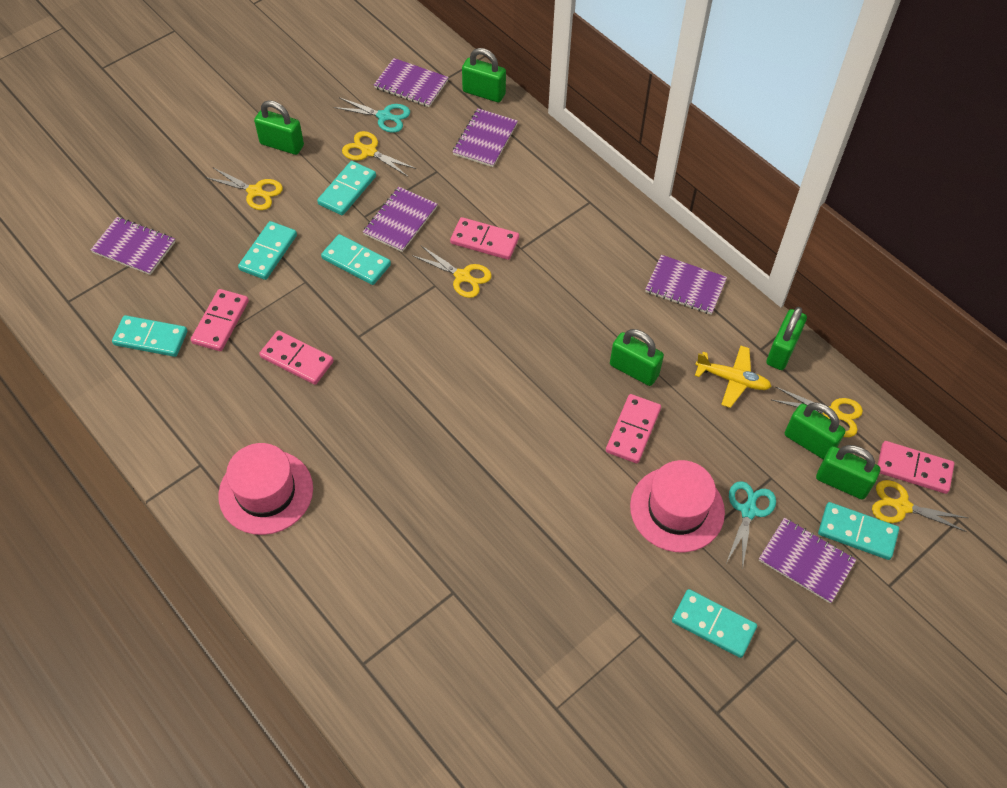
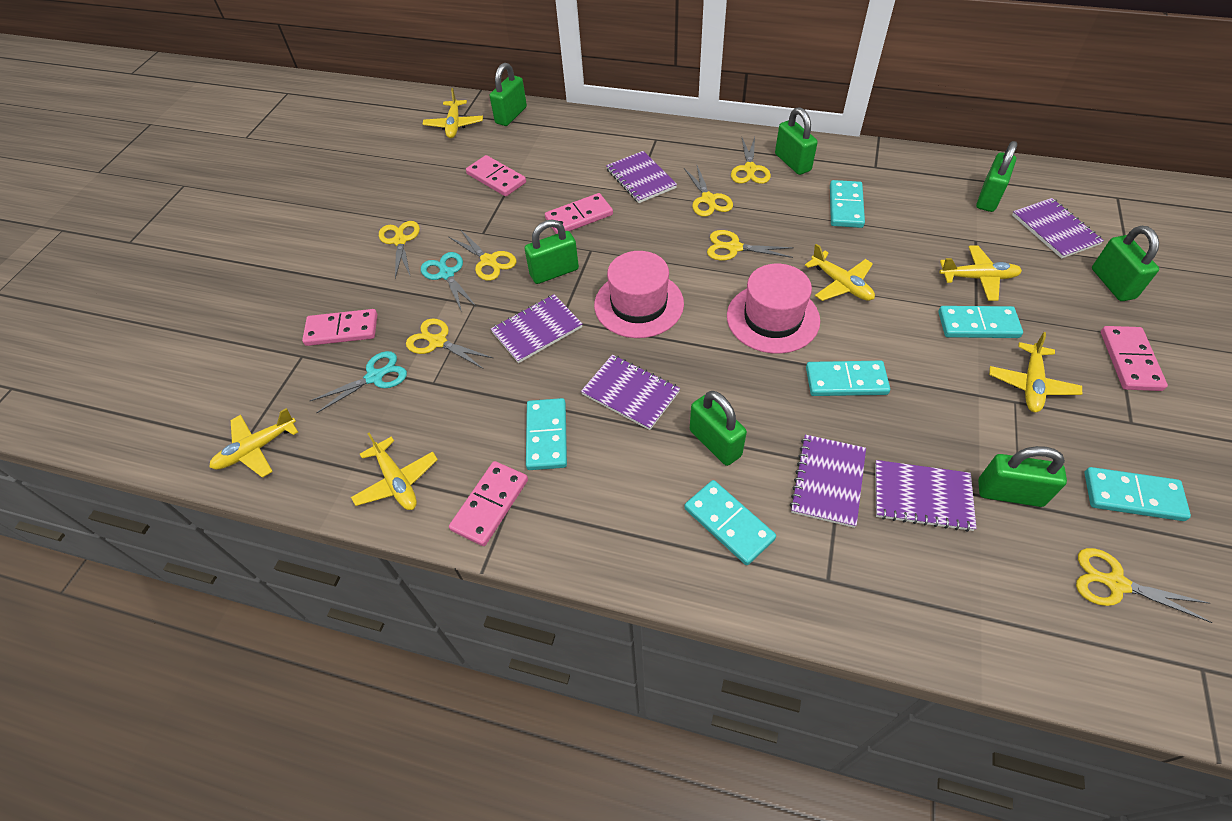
green padlock: [254,100,304,155] [462,48,506,102] [610,329,664,386] [766,307,807,370] [785,402,846,459] [816,445,880,500] = 6 -> [490,62,527,126] [525,220,579,284] [690,391,747,466] [775,107,818,175] [976,141,1017,212] [978,446,1067,507] [1092,226,1159,301] = 7
yellow plane: [695,346,772,408] = 1 -> [209,408,298,478] [351,433,438,510] [423,88,483,138] [805,244,875,301] [940,246,1022,301] [989,332,1082,412] = 6
yellow scissors: [205,168,283,210] [342,131,416,177] [412,245,492,298] [772,387,863,437] [872,480,968,532] = 5 -> [379,221,420,279] [406,318,493,369] [449,229,517,281] [684,166,733,217] [707,230,794,261] [731,137,771,184] [1076,548,1213,623] = 7

